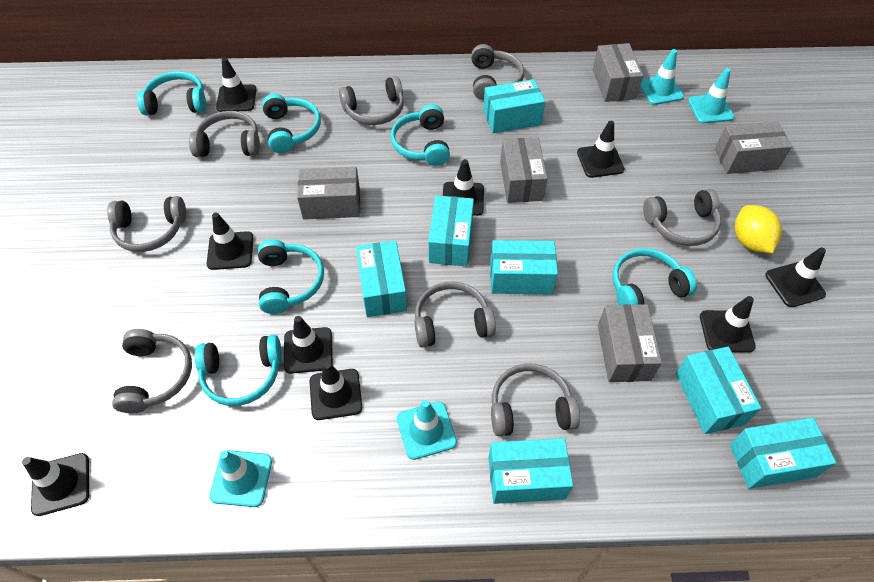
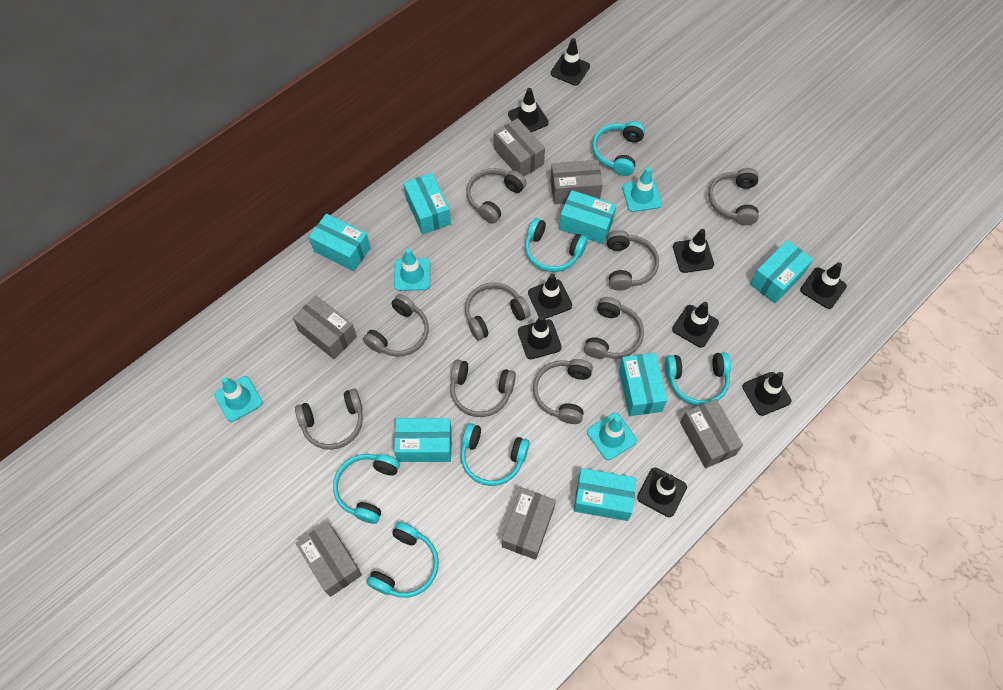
grey box: [297,167,360,220] [500,137,548,203] [593,43,643,102] [598,304,662,382] [715,121,792,174] = 5 -> [293,295,357,360] [296,522,362,597] [494,118,545,176] [502,488,556,560] [550,160,603,204] [680,399,743,468] = 6
grey headphones: [107,196,186,252] [112,329,192,413] [189,111,260,157] [339,76,404,125] [414,281,496,348] [471,44,524,100] [491,363,580,436] [643,189,721,246] = 8 -> [295,388,363,450] [363,294,429,357] [450,360,516,417] [465,282,531,341] [466,168,527,224] [533,359,593,424] [584,297,644,359] [607,230,659,291] [708,168,759,225] = 9
yellow lemon: [735,205,782,253] = 1 -> none = 0

